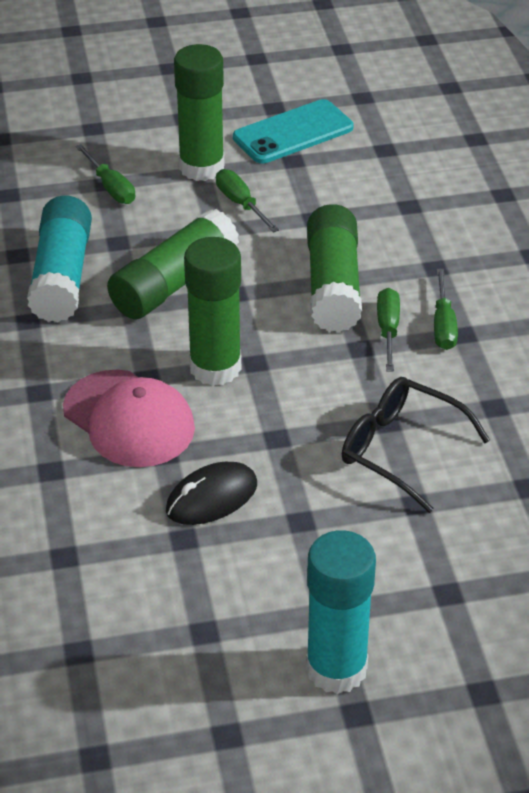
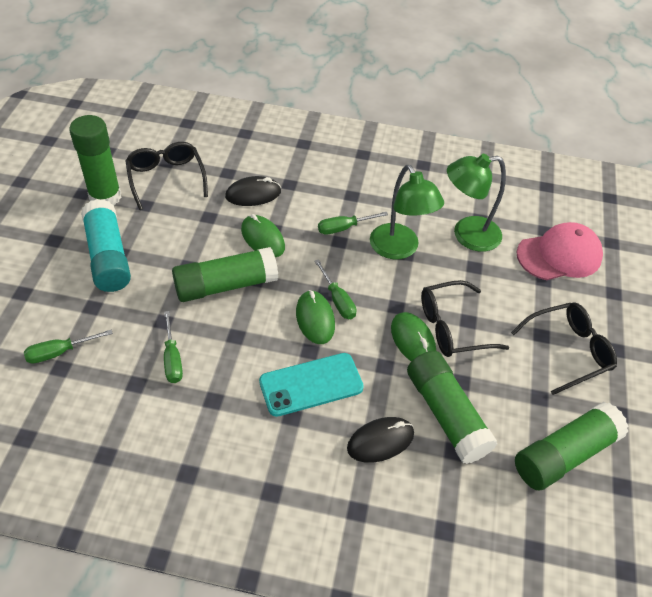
black glasses: [342,377,490,513] = 1 -> [125,142,208,210] [421,280,509,357] [511,302,617,395] = 3
black mouse: [166,462,257,525] = 1 -> [225,176,281,206] [347,417,414,463] = 2
green lamp: none = 0 -> [370,165,444,259] [447,154,506,252] = 2
green mouse: none = 0 -> [241,214,285,257] [296,290,335,344] [391,312,436,362] = 3
turquoise glue stick: [27,196,92,322] [306,530,376,694] = 2 -> [81,199,131,292] = 1

